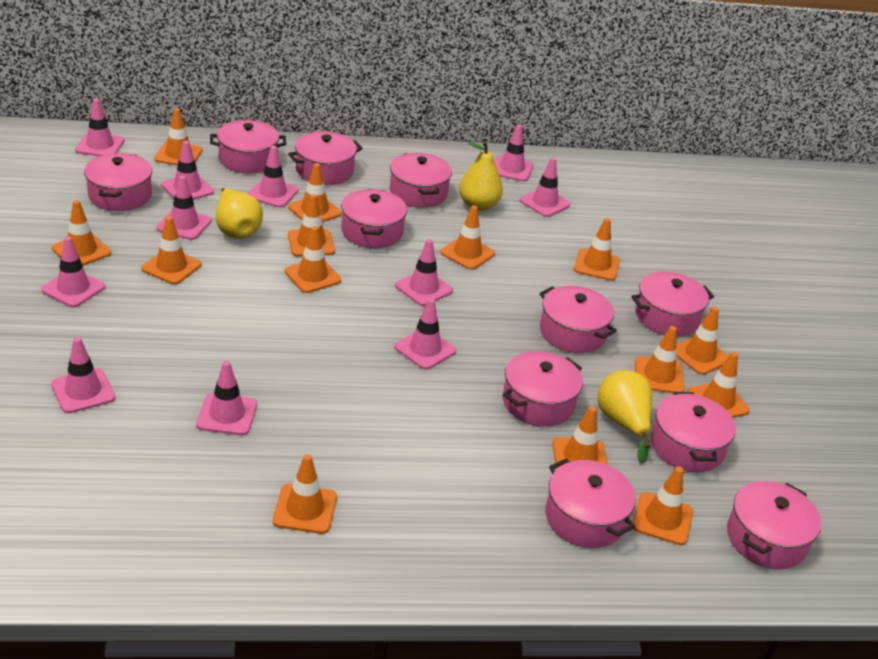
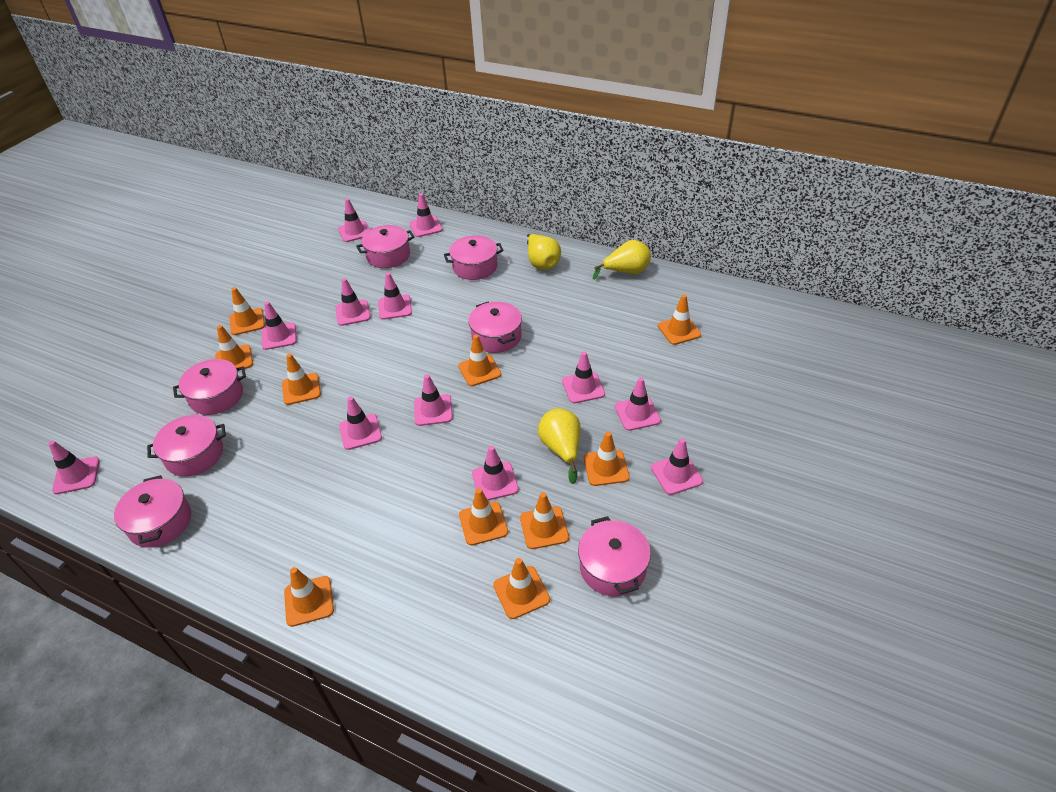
orange traffic cone: [52,200,111,266] [141,216,201,284] [154,108,203,166] [273,454,337,534] [285,226,341,293] [288,163,341,222] [288,194,335,257] [440,206,495,270] [552,406,608,470] [574,218,620,281] [633,466,693,545] [635,326,684,394] [676,306,729,375] [688,352,750,418] = 14 -> [215,325,253,369] [229,287,265,335] [282,354,321,405] [284,567,334,627] [458,335,501,386] [459,488,508,546] [493,558,550,619] [520,492,569,549] [584,432,630,486] [658,295,701,345] = 10
pink pot: [84,153,152,211] [210,120,286,173] [288,131,363,185] [341,189,407,248] [390,153,452,208] [503,351,583,427] [539,286,617,353] [546,459,636,548] [631,272,714,336] [651,392,736,472] [727,481,821,569] = 11 -> [114,475,191,548] [147,415,226,477] [173,359,246,415] [356,225,414,268] [444,235,504,280] [468,302,522,353] [578,516,651,596] = 7
pink traffic cone: [41,237,105,307] [51,337,115,413] [75,99,125,156] [157,175,212,240] [161,141,214,200] [196,361,257,435] [247,146,299,208] [394,298,456,370] [395,239,453,306] [495,124,533,182] [520,157,571,217] = 11 -> [48,441,100,494] [262,301,297,350] [335,278,371,326] [338,198,370,242] [339,396,382,450] [378,272,412,320] [409,193,443,237] [414,374,453,426] [472,446,519,500] [562,351,605,403] [615,377,661,431] [651,438,703,495] = 12

